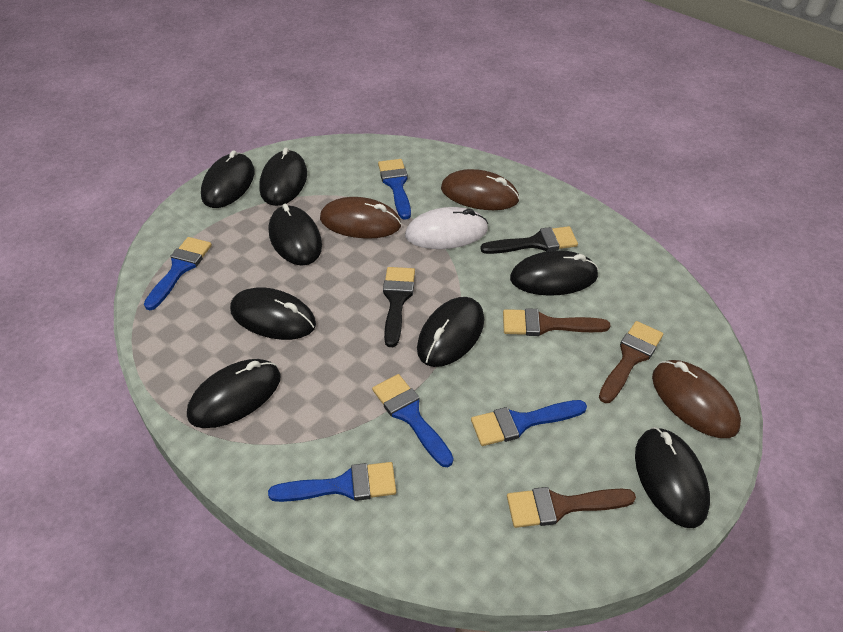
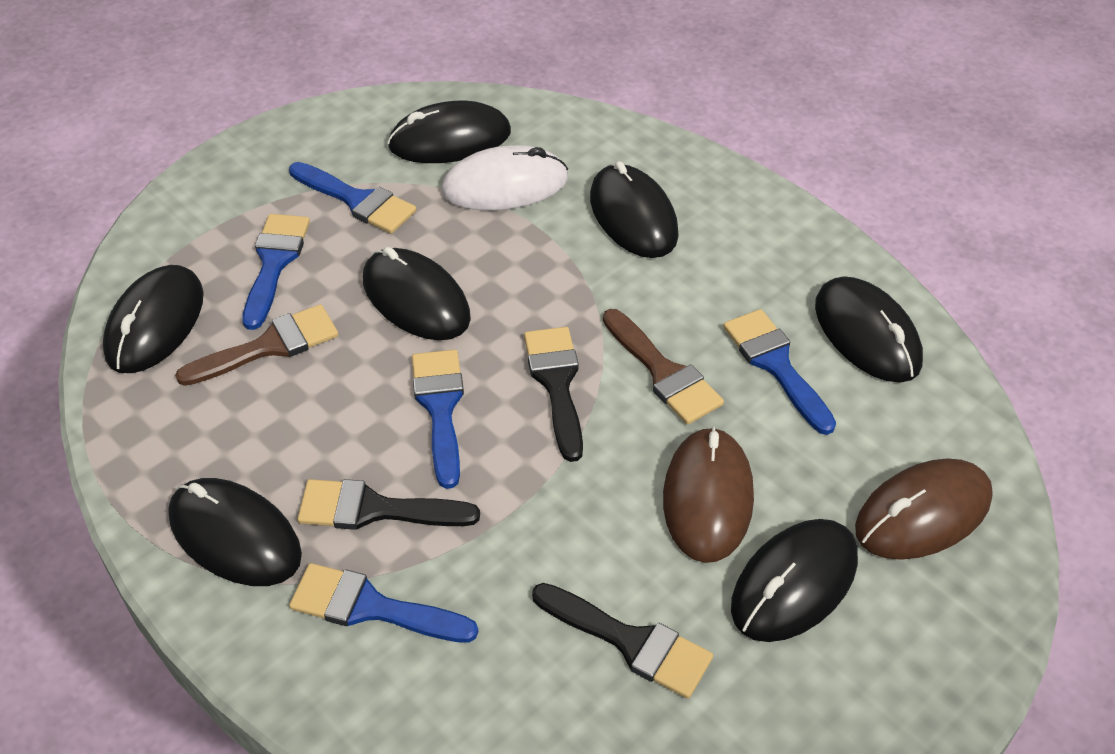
black brush: [383,267,415,347] [480,226,578,254] = 2 -> [297,479,480,530] [524,327,583,462] [532,583,713,699] = 3
black mouse: [187,359,281,428] [201,150,254,208] [230,287,316,340] [259,148,307,206] [269,203,322,266] [417,297,484,367] [510,250,599,296] [635,427,710,528] = 8 -> [103,265,204,373] [168,478,302,586] [363,247,471,340] [387,101,511,163] [590,161,679,258] [731,519,858,642] [815,276,923,382] = 7
brown brush: [503,308,610,336] [507,487,636,528] [599,321,663,403] = 3 -> [175,304,339,386] [603,309,724,425] = 2
brown mouse: [320,197,401,238] [441,169,520,210] [652,360,741,438] = 3 -> [663,426,754,563] [855,458,993,560] = 2

